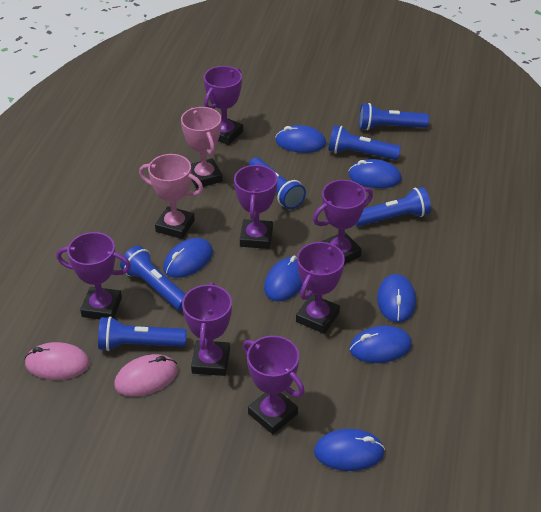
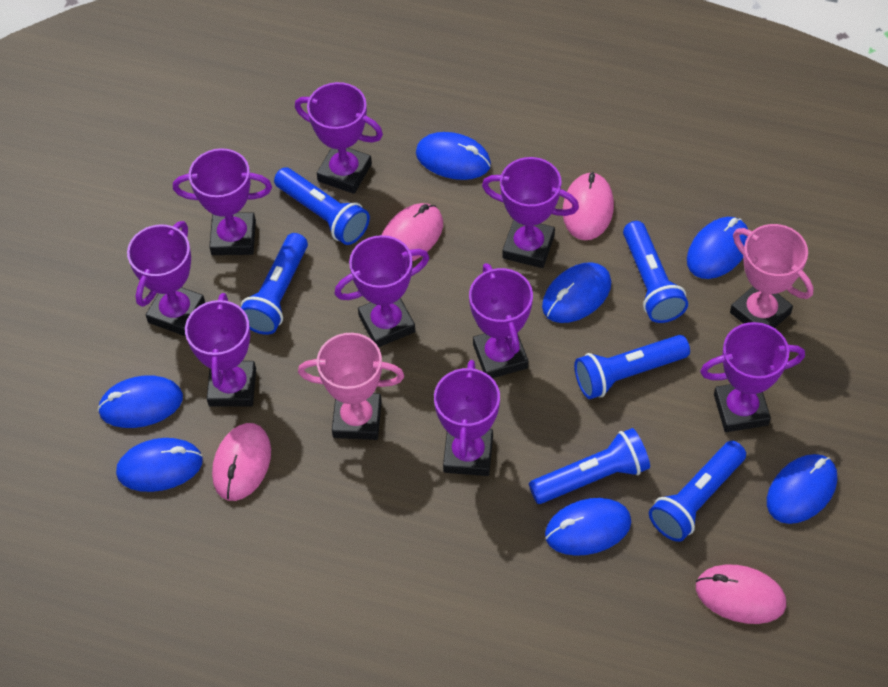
pink mouse: [24,342,90,380] [114,354,178,396] = 2 -> [212,423,271,501] [382,203,443,261] [563,172,614,240] [696,565,786,624] = 4
purple trophy: [56,232,131,319] [182,282,232,376] [204,66,243,145] [234,164,277,249] [243,336,305,434] [296,242,345,334] [313,180,373,264] = 7 -> [127,221,205,336] [173,148,272,255] [185,293,256,407] [295,82,383,194] [335,235,429,347] [434,360,500,476] [469,263,533,378] [482,157,579,268] [700,322,805,432] = 9

